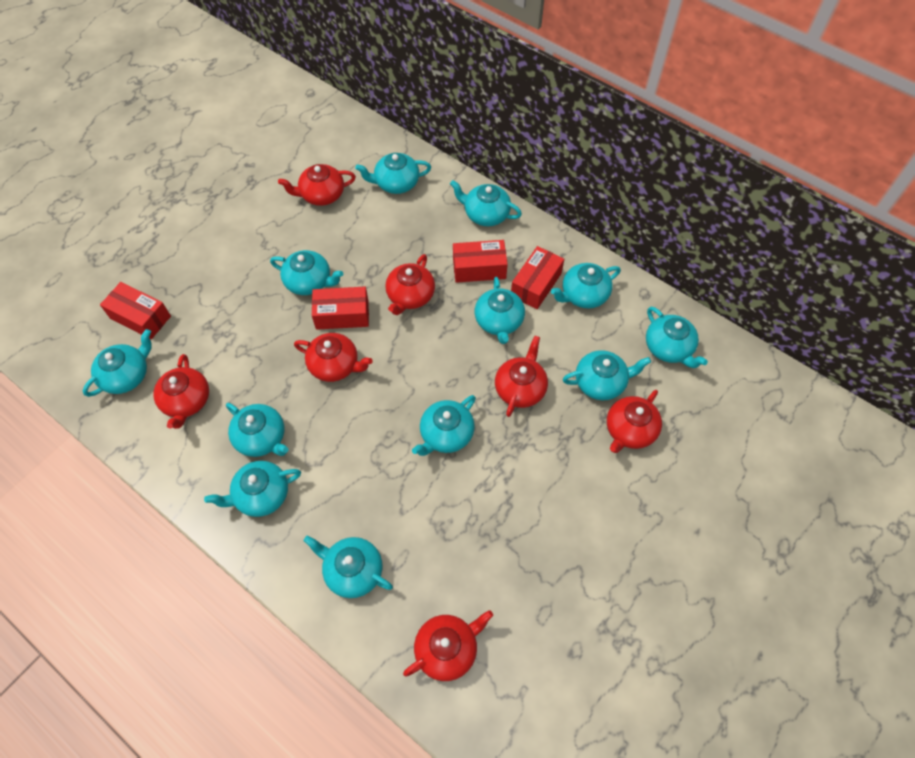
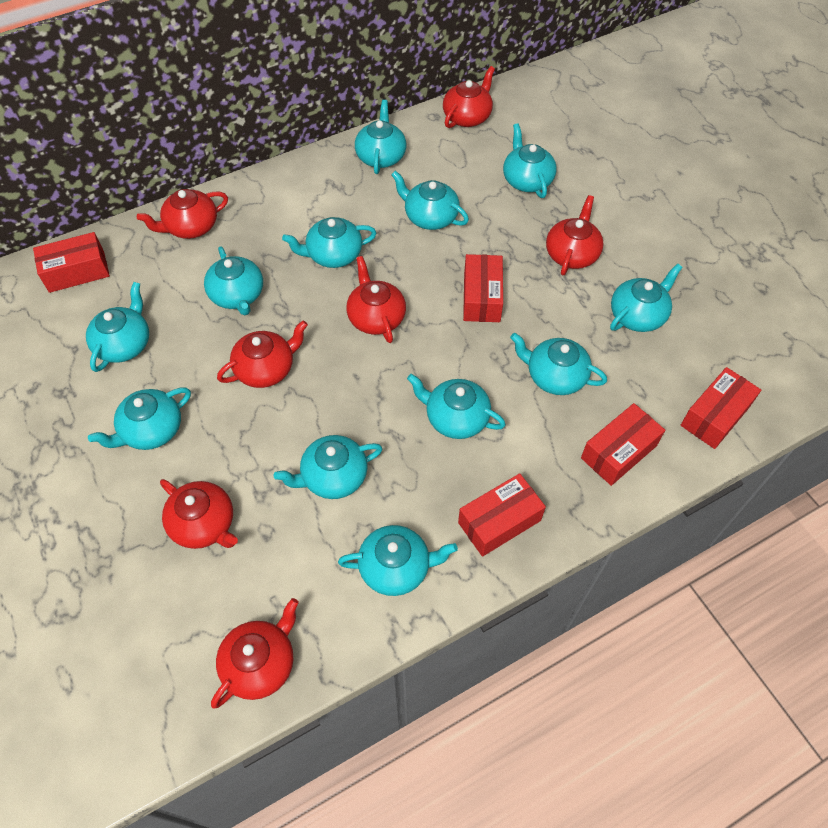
red box: [100,282,171,339] [312,287,369,330] [453,240,508,283] [511,246,564,309] = 4 -> [33,232,110,293] [458,473,546,557] [463,254,503,322] [581,403,665,486] [681,367,761,449] = 5

